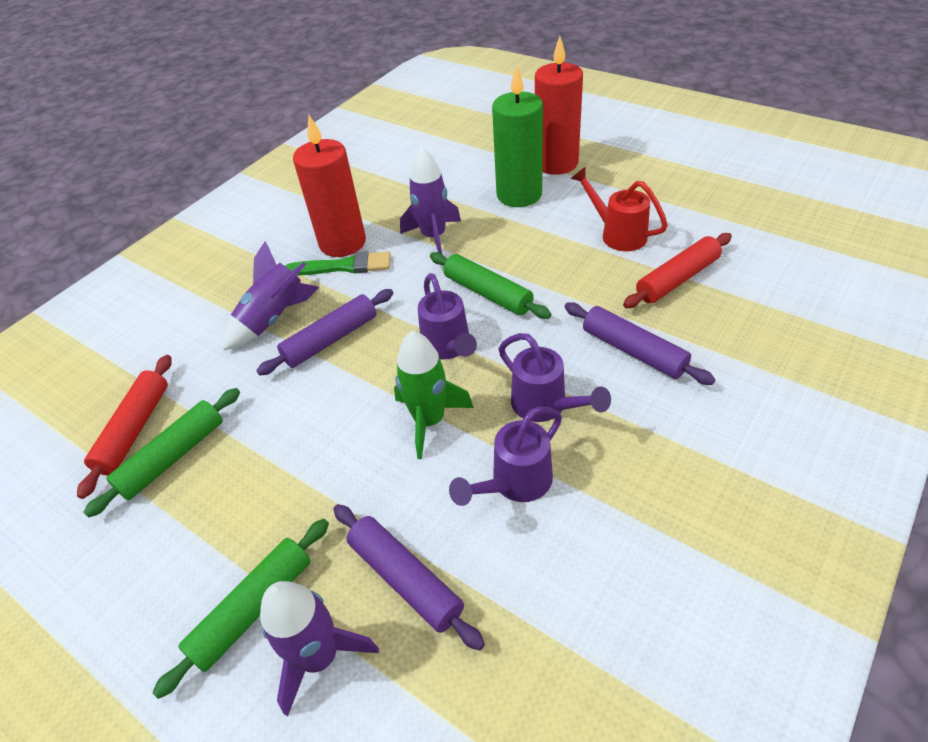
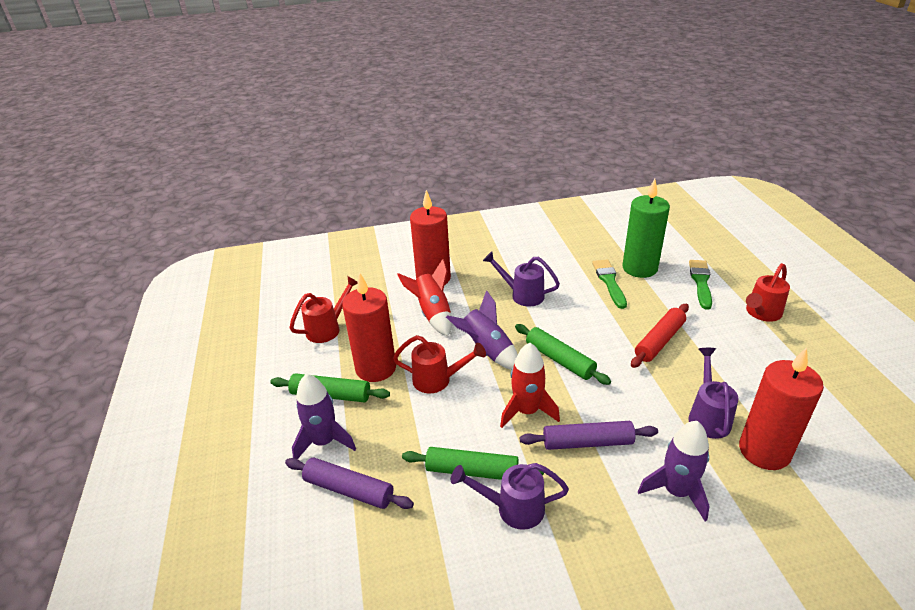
green brush: [285,251,391,276] = 1 -> [593,260,627,309] [689,260,712,310] = 2
green rocket: [394,331,474,460] = 1 -> none = 0
purple rolling pin: [256,289,393,375] [333,504,485,651] [564,302,715,385] = 3 -> [285,458,414,509] [520,421,658,450] = 2
red candle: [293,115,366,257] [535,36,583,175] = 2 -> [342,273,396,382] [410,190,451,285] [739,347,824,470] = 3
red rocket: none = 0 -> [397,259,452,337] [500,343,560,428] = 2
red rolling pin: [77,355,172,499] [623,233,732,308] = 2 -> [631,304,689,368] = 1
red watering can: [570,166,668,251] = 1 -> [290,276,357,343] [393,335,486,393] [746,263,790,322] = 3

